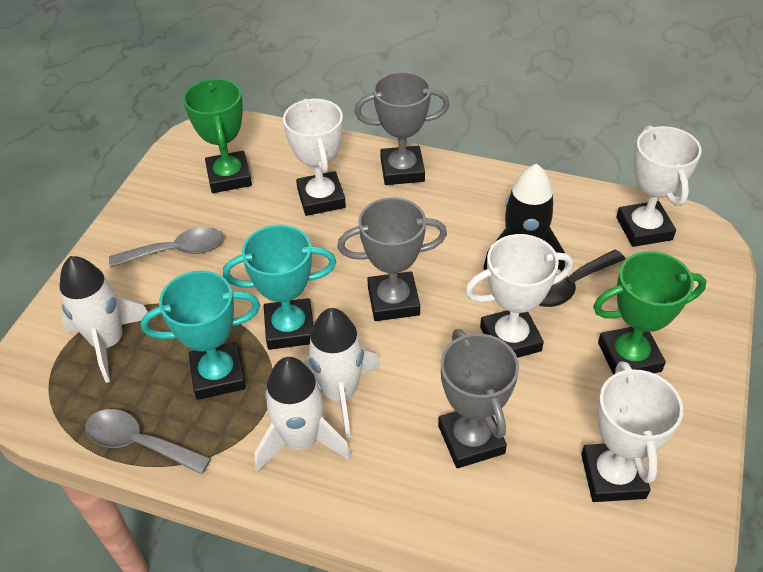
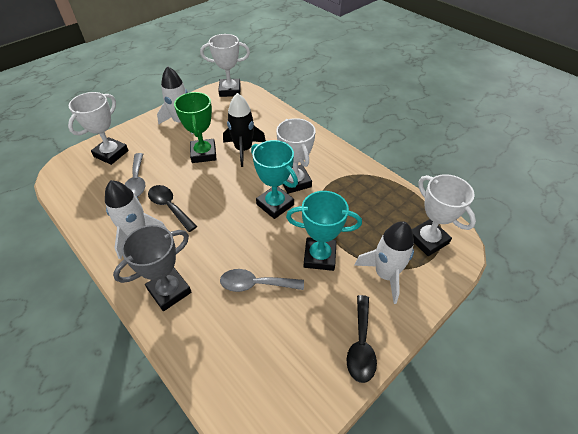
black spoon: [538,249,625,307] = 1 -> [148,185,197,232] [347,295,377,383] = 2
green trophy: [183,78,252,193] [593,251,707,375] = 2 -> [174,92,217,163] = 1
grey trophy: [337,197,447,321] [355,72,449,185] [438,329,519,468] = 3 -> [113,225,191,311] = 1

